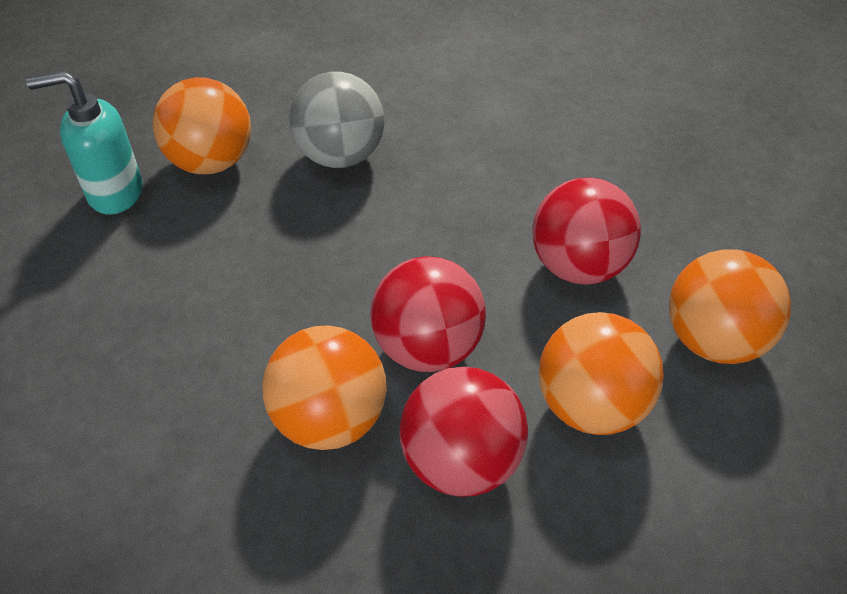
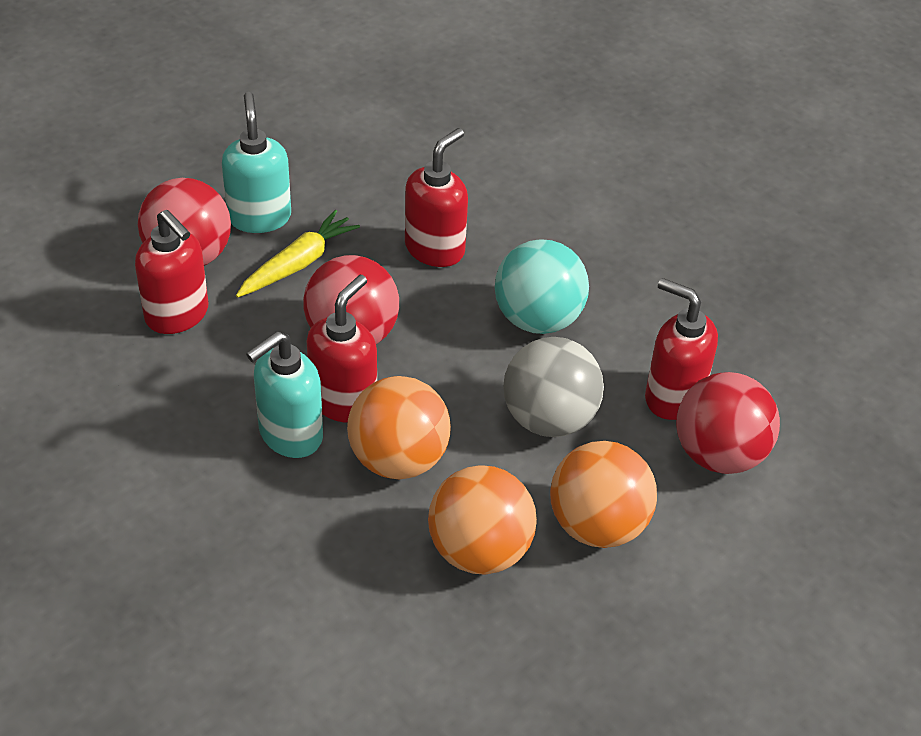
orange ball: [153,77,251,174] [262,325,387,450] [539,312,664,435] [669,249,791,364] = 4 -> [347,376,451,479] [428,465,537,575] [550,441,657,548] = 3
red soap dispenser: none = 0 -> [135,210,208,334] [307,275,377,423] [405,128,468,267] [645,278,718,420] = 4
turquoise ball: none = 0 -> [495,239,589,334] = 1
turquoise soap dispenser: [26,70,142,215] = 1 -> [222,92,291,233] [246,331,323,458] = 2
yellow carrot: none = 0 -> [236,210,360,298] = 1

